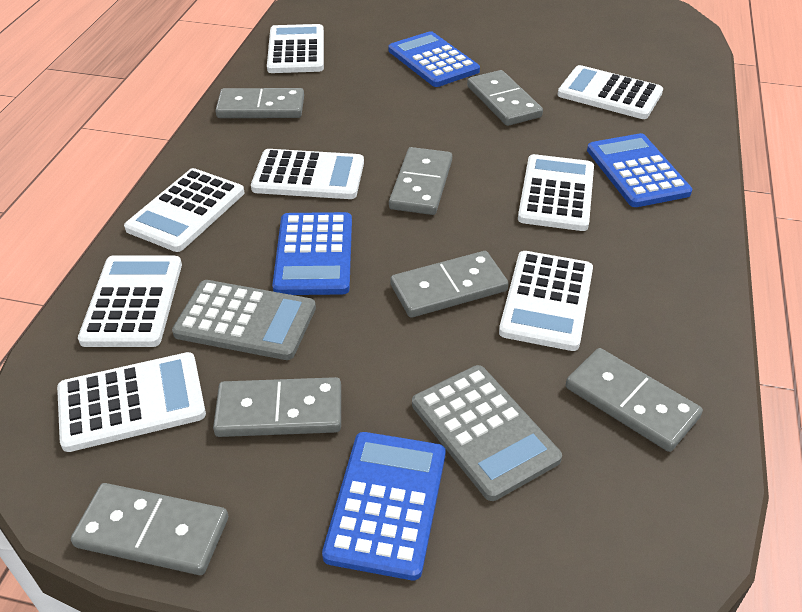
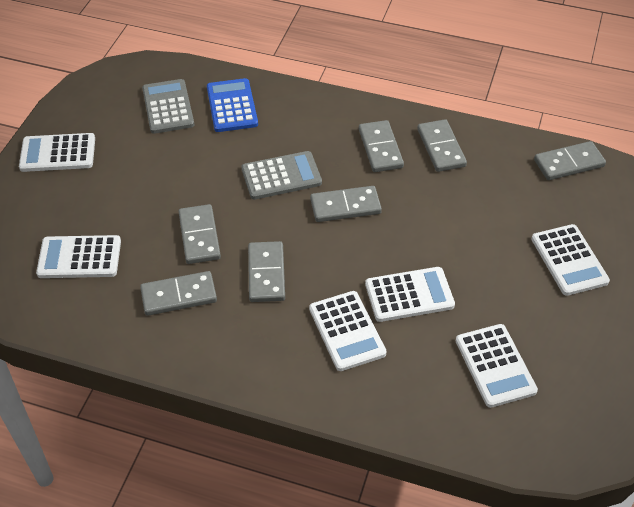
blue calculator: [272,212,352,295] [322,432,446,580] [389,31,480,87] [587,133,692,207] = 4 -> [207,78,258,132] = 1
white calculator: [57,352,206,452] [78,255,182,347] [124,168,244,252] [251,149,364,199] [267,24,324,73] [499,251,593,351] [518,154,594,231] [557,65,663,119] = 8 -> [19,133,95,172] [36,235,121,278] [309,291,387,371] [365,267,455,322] [456,324,538,408] [531,224,610,296] = 6

